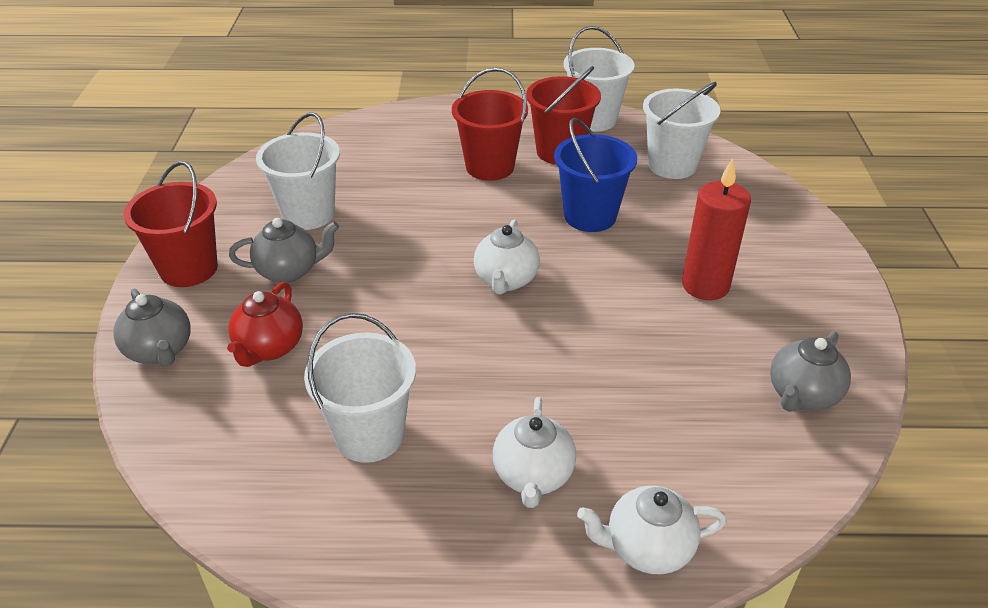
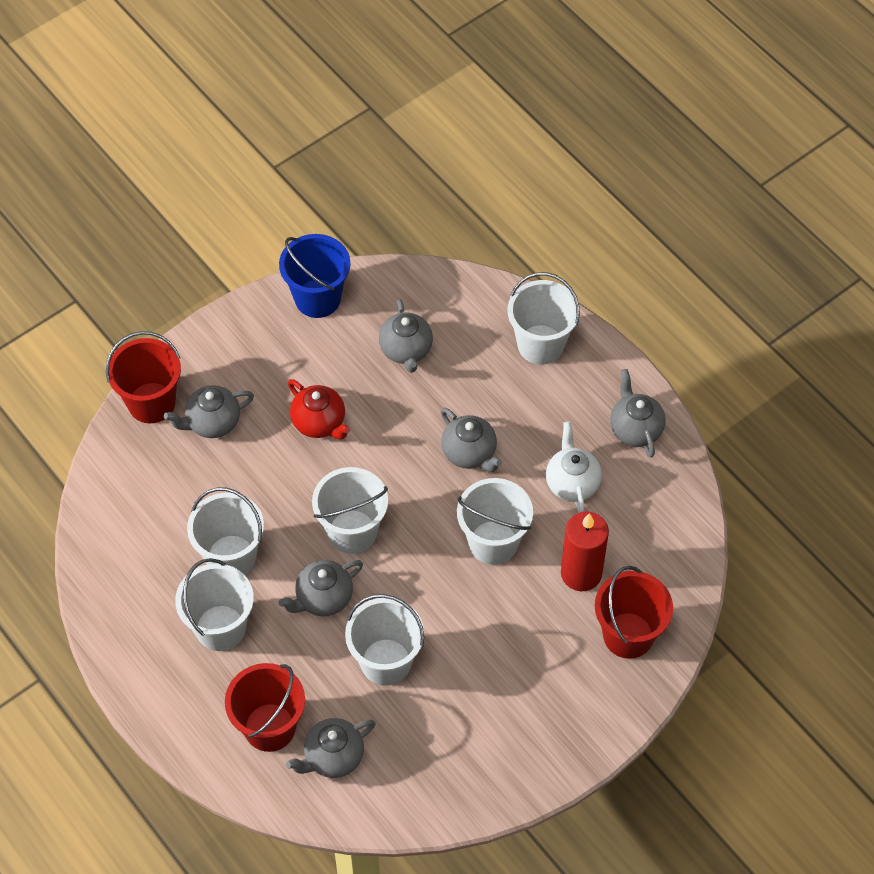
grey teapot: [113,289,191,366] [229,218,339,283] [770,331,851,412] = 3 -> [164,385,254,438] [278,560,363,616] [286,718,376,778] [379,299,433,373] [441,408,502,472] [610,369,665,457] = 6
white bucket: [256,112,340,230] [304,313,416,463] [563,26,635,132] [643,82,721,179] = 4 -> [175,558,254,651] [187,487,264,575] [312,467,388,554] [345,594,424,686] [457,478,533,565] [507,272,580,365] = 6
white teapot: [474,219,540,295] [493,397,576,508] [577,486,727,574] = 3 -> [546,422,602,513] = 1

